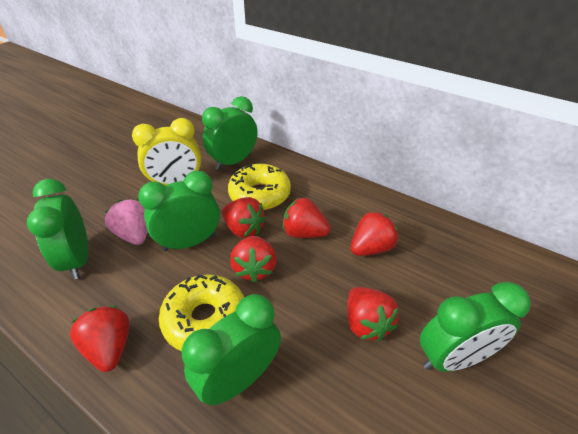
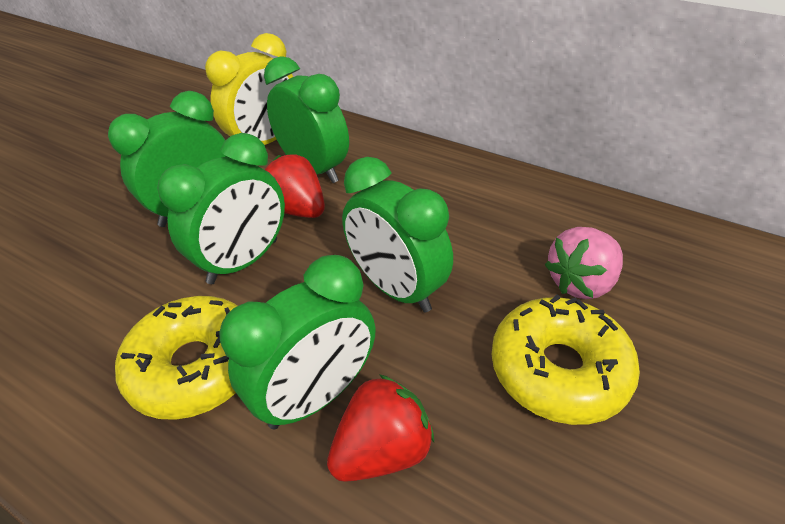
red strawberry: [70,306,130,372] [222,197,266,238] [230,236,277,283] [283,197,331,238] [347,287,399,341] [351,211,398,256] = 6 -> [265,154,325,218] [327,374,434,482] = 2

